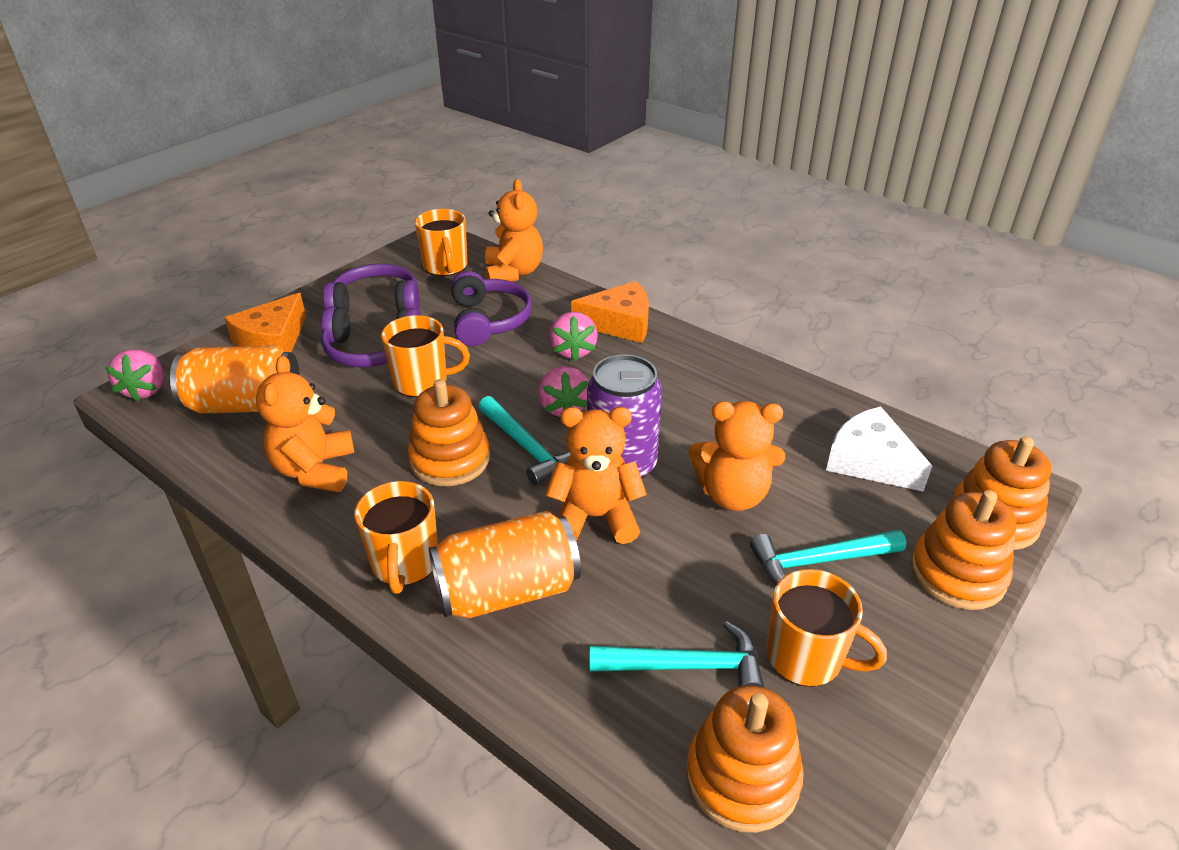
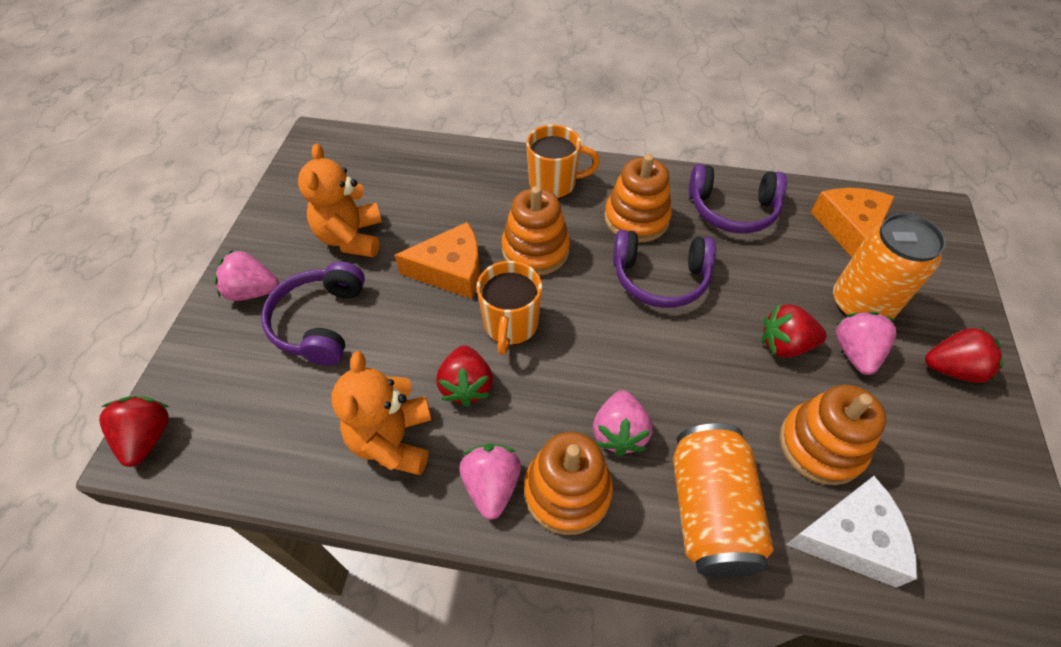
orange mug: [355,481,438,594] [381,315,470,397] [415,209,467,276] [767,569,887,687] = 4 -> [477,261,542,355] [526,124,600,199] = 2
orange teddy bear: [256,356,355,492] [485,179,543,282] [545,407,647,544] [688,401,785,511] = 4 -> [298,144,382,257] [331,351,432,475] = 2
pink strawberry: [105,349,164,402] [538,366,589,417] [550,312,598,361] = 3 -> [214,249,279,301] [459,444,521,520] [593,390,652,456] [835,312,896,375] = 4
purple can: [587,354,662,479] = 1 -> none = 0
red strawberry: none = 0 -> [99,396,169,467] [436,345,493,407] [762,303,827,358] [925,327,1004,383] = 4
turquoise hammer: [479,396,571,485] [590,621,765,688] [750,530,906,585] = 3 -> none = 0

